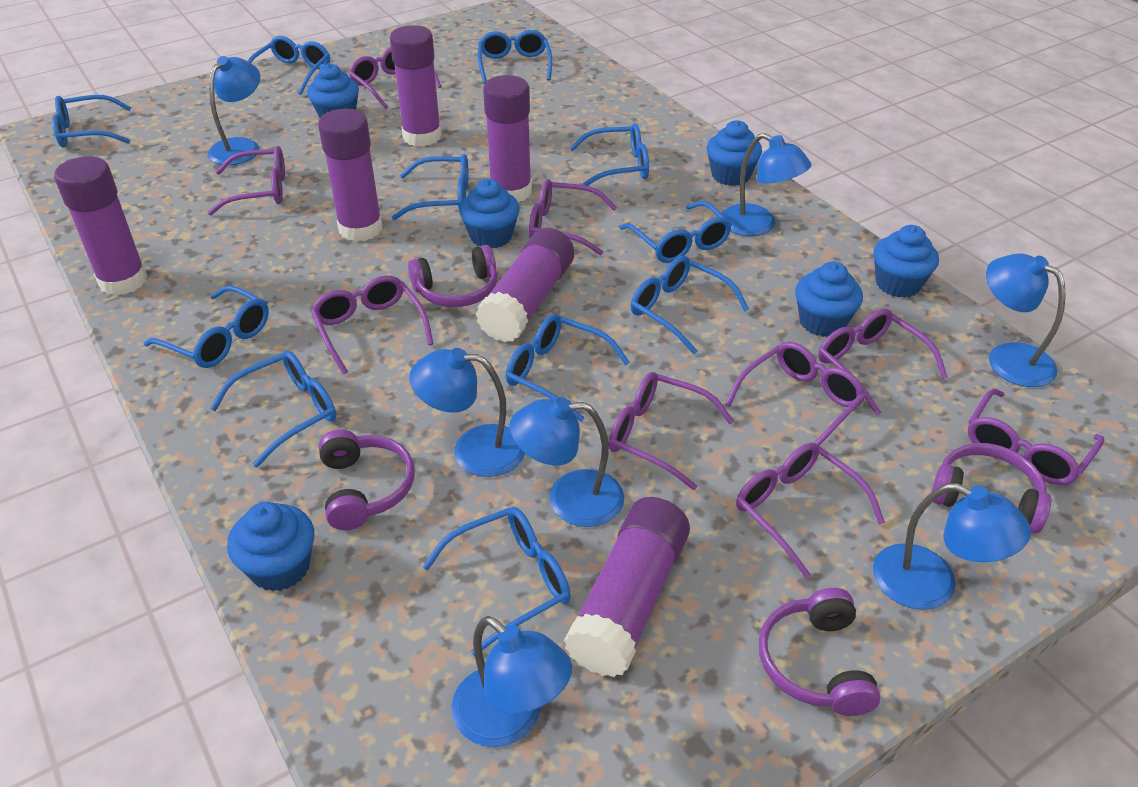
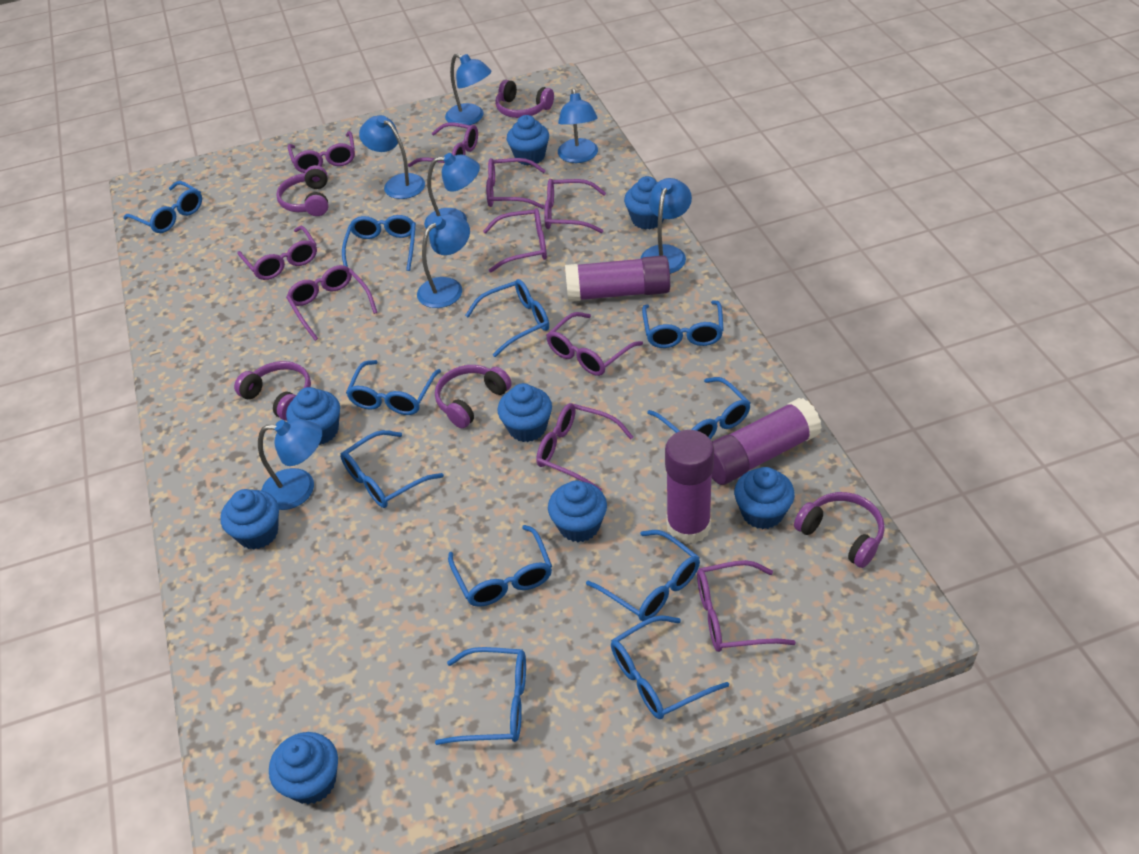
blue cupcake: [227,502,314,592] [307,63,359,118] [460,179,520,249] [707,120,762,186] [795,262,863,337] [874,225,939,298] = 6 -> [220,489,279,550] [269,732,338,804] [286,387,340,445] [497,383,552,442] [507,115,549,165] [548,480,607,542] [624,176,664,230] [734,467,795,529] = 8
purple glasses: [208,146,285,215] [311,275,433,374] [349,47,442,109] [529,179,617,255] [609,372,734,490] [725,342,866,446] [736,443,885,578] [818,309,948,415] [968,388,1104,485] = 9 -> [237,226,317,280] [286,265,377,341] [288,131,355,173] [408,123,478,167] [483,208,547,272] [486,158,546,209] [536,403,633,491] [544,179,606,233] [546,312,643,376] [697,560,796,652] = 10
purple glue stick: [54,156,147,296] [318,109,382,242] [390,25,442,147] [475,228,574,342] [483,75,532,202] [564,497,690,677] = 6 -> [565,255,670,302] [665,430,714,544] [711,398,822,485] = 3
purple headphones: [319,429,414,530] [408,245,497,307] [759,588,881,716] [931,443,1051,533] = 4 -> [234,361,311,421] [276,165,328,216] [435,365,512,428] [495,80,554,118] [794,492,885,568] = 5

